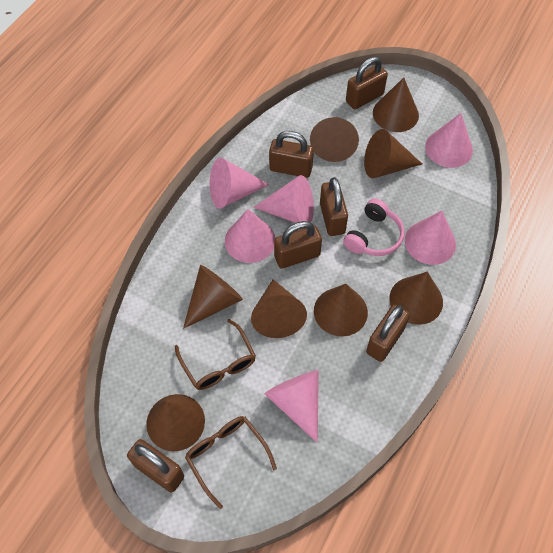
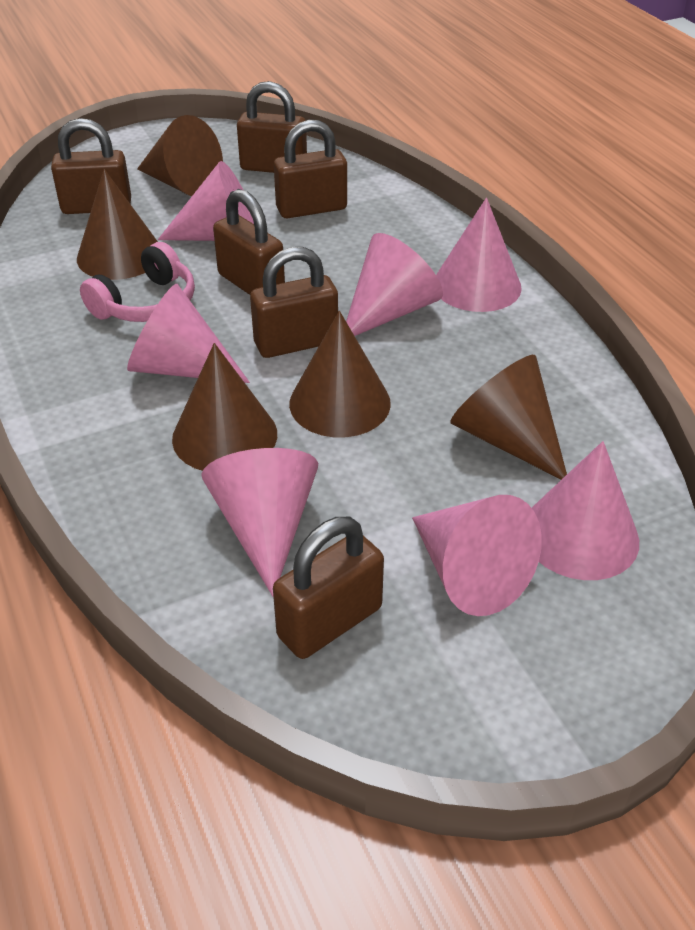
brown cone: [146,394,205,452] [183,265,243,329] [251,280,307,338] [310,117,359,162] [314,284,368,337] [364,129,422,178] [373,77,419,132] [389,272,443,325] = 8 -> [77,169,158,280] [137,115,223,196] [172,343,277,471] [289,311,391,437] [451,355,567,480] = 5
brown glasses: [175,319,256,390] [185,416,277,509] = 2 -> none = 0
pink cone: [210,158,269,209] [225,209,276,263] [253,175,314,223] [265,370,319,443] [405,211,456,265] [425,113,473,168] = 6 -> [127,284,250,383] [158,161,254,241] [201,448,318,597] [346,233,443,336] [412,495,542,616] [436,198,522,312] [532,441,639,580] = 7

